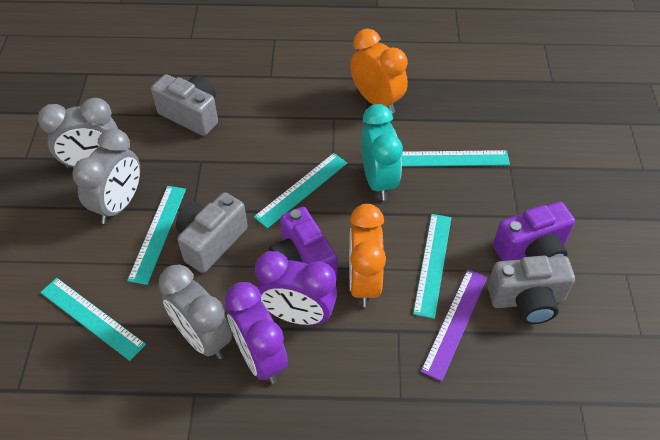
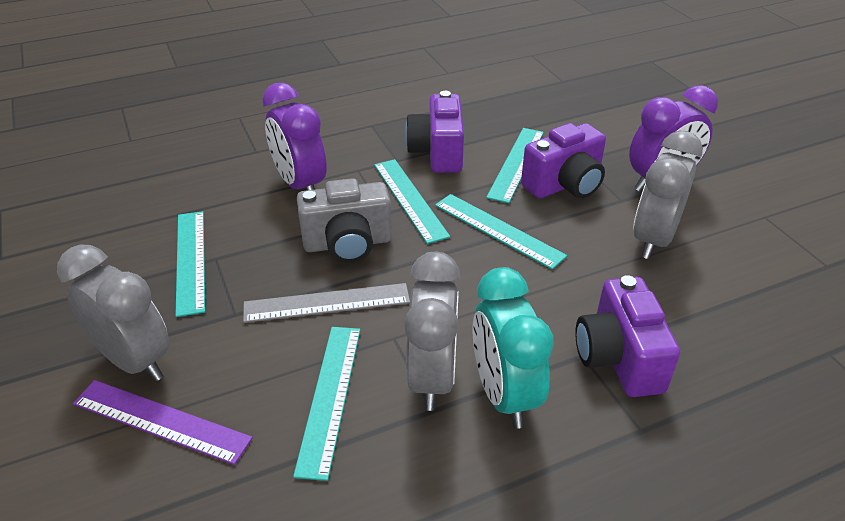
grey camera: [151,74,218,136] [176,192,248,273] [488,256,575,324] = 3 -> [297,178,392,263] = 1
grey ruler: none = 0 -> [243,283,410,323] = 1
orange clock: [349,204,386,307] [350,29,408,114] = 2 -> none = 0
purple camera: [269,207,338,280] [493,202,575,261] = 2 -> [405,91,464,173] [521,123,606,198] [575,275,680,397] = 3

